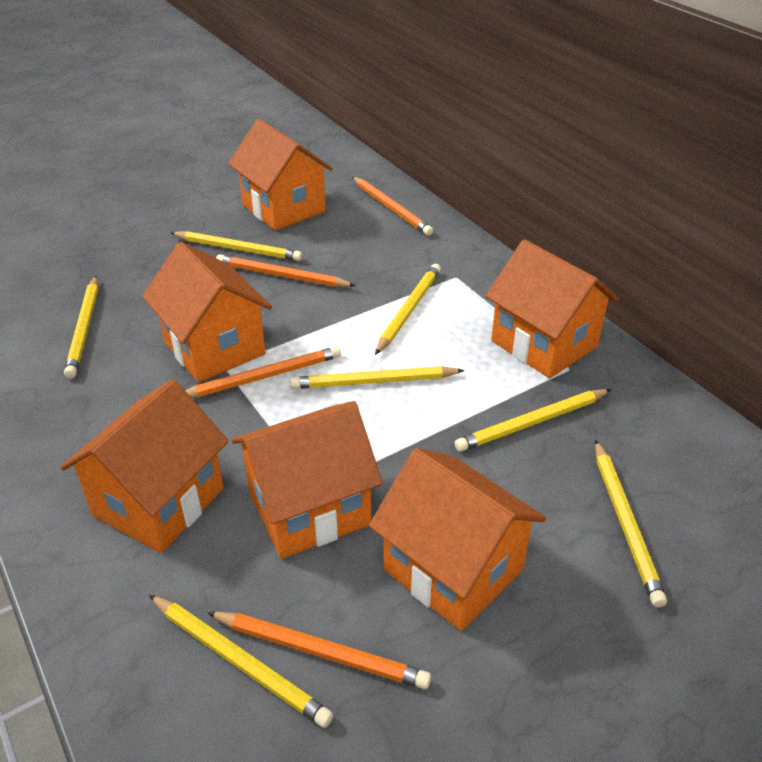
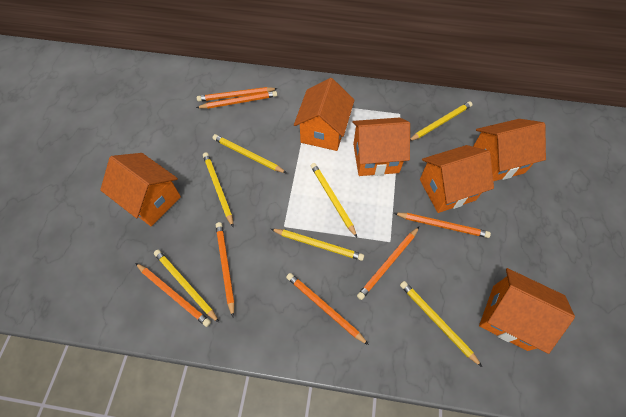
orange pencil: [185,346,341,398] [207,612,431,689] [216,254,356,287] [352,177,433,236] = 4 -> [136,263,211,327] [196,91,277,109] [197,87,278,102] [216,222,235,317] [286,273,369,345] [357,227,419,300] [394,213,491,238] = 7

